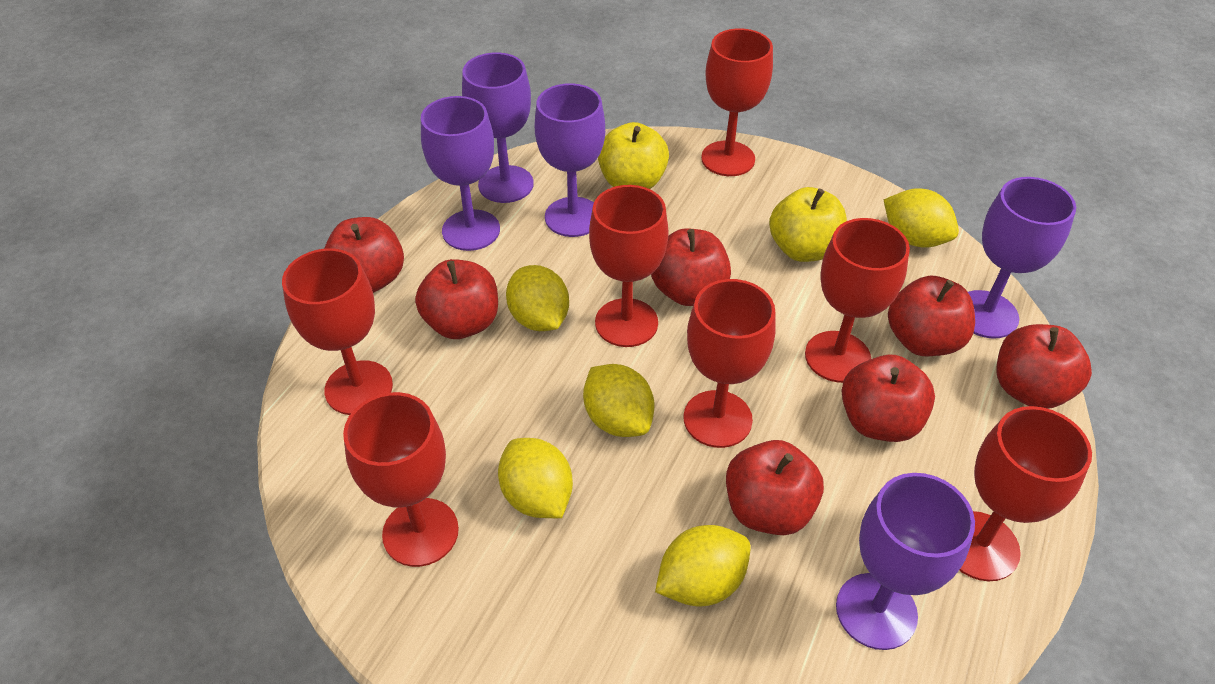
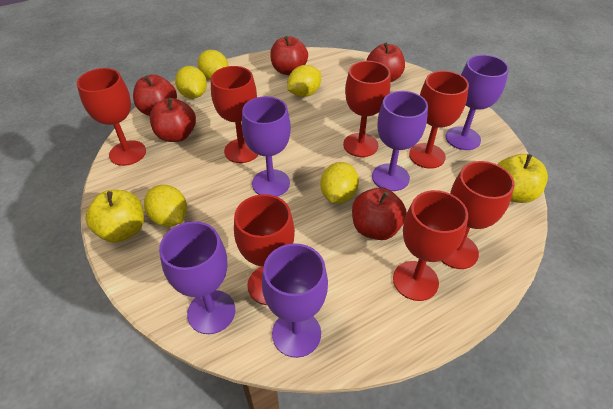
red apple: [324,217,404,293] [415,259,498,339] [651,229,731,306] [726,440,824,535] [842,355,935,442] [888,276,975,356] [997,324,1092,409] = 7 -> [133,75,177,116] [150,98,196,142] [270,36,308,75] [352,187,407,240] [366,43,405,82] = 5

